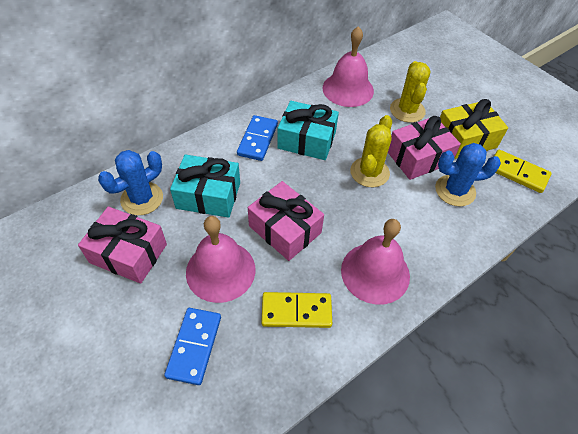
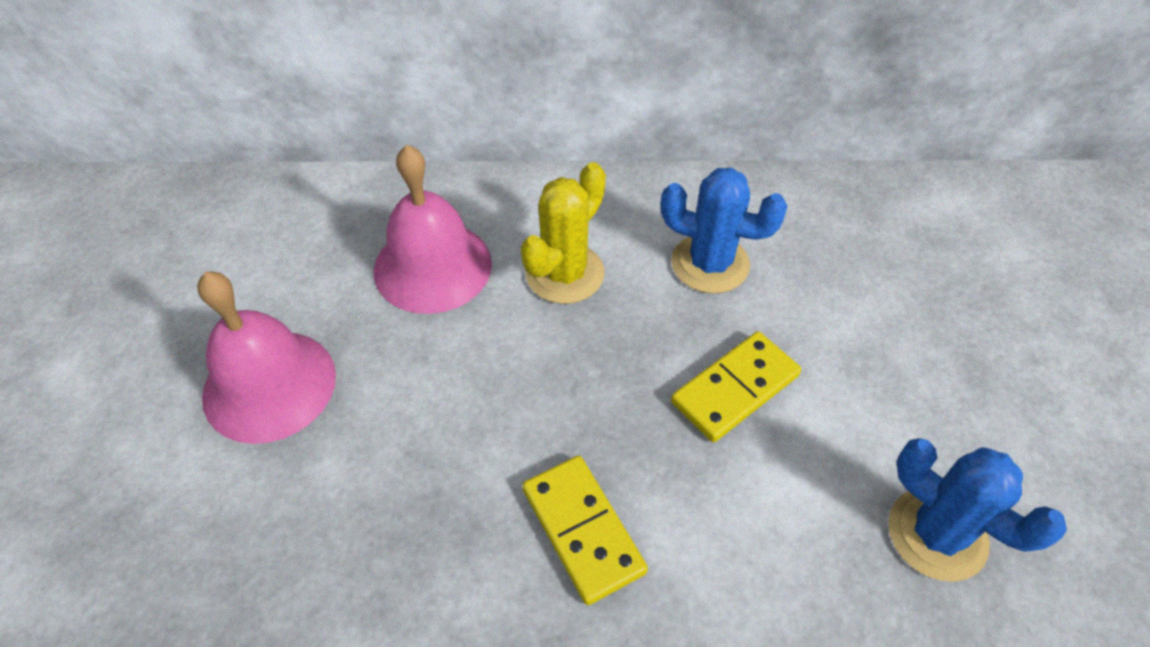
blue domino: [164,308,221,385] [237,115,278,161] = 2 -> none = 0
pink bell: [186,216,255,303] [323,26,374,107] [341,219,410,305] = 3 -> [197,272,336,444] [374,145,492,314] = 2
pink gift: [78,207,167,284] [248,181,324,261] [388,116,461,180] = 3 -> none = 0
turquoise gift: [170,154,240,218] [277,101,339,160] = 2 -> none = 0
yellow cactus: [350,115,392,187] [390,61,431,123] = 2 -> [521,162,606,304] = 1
yellow gift: [440,99,508,159] = 1 -> none = 0

